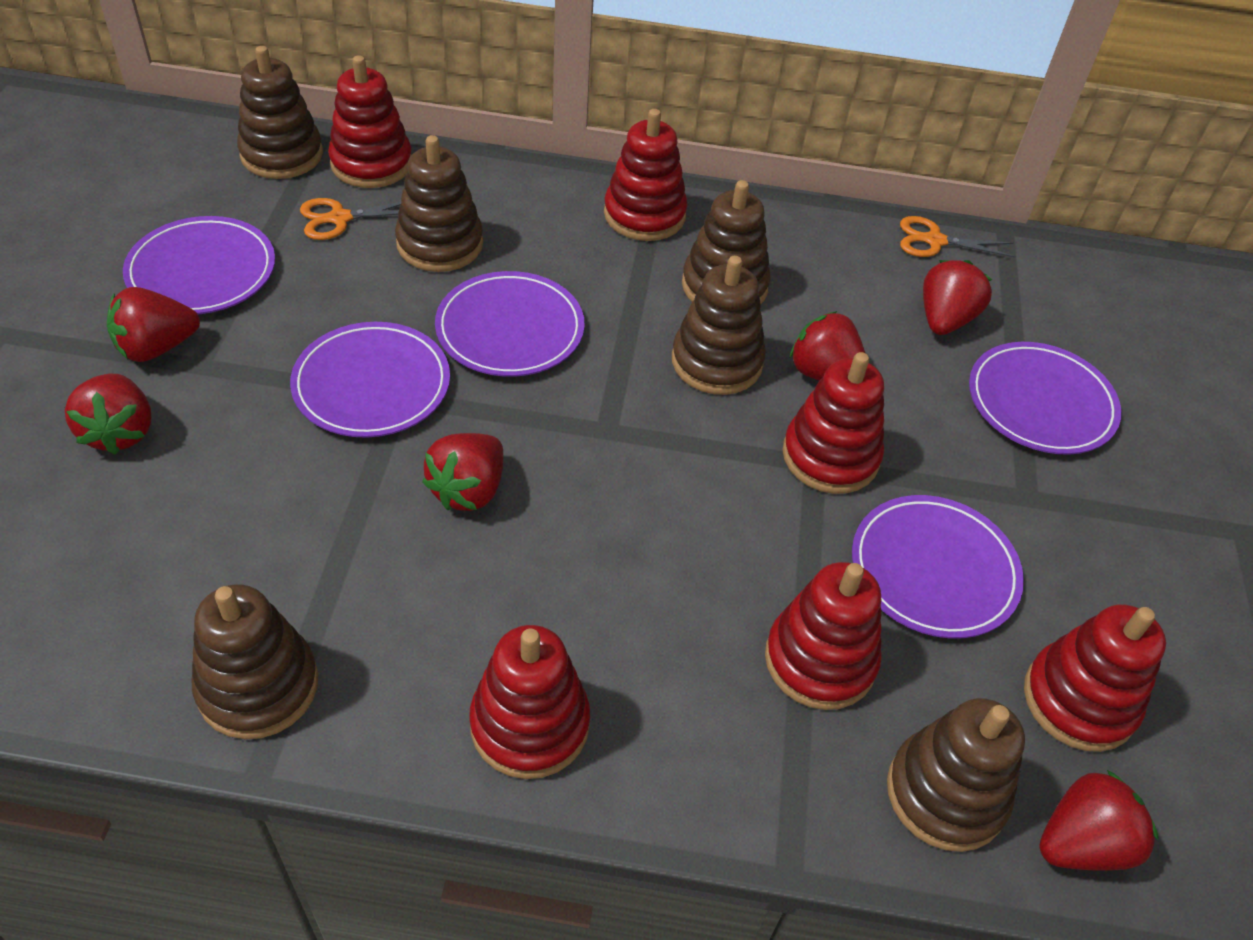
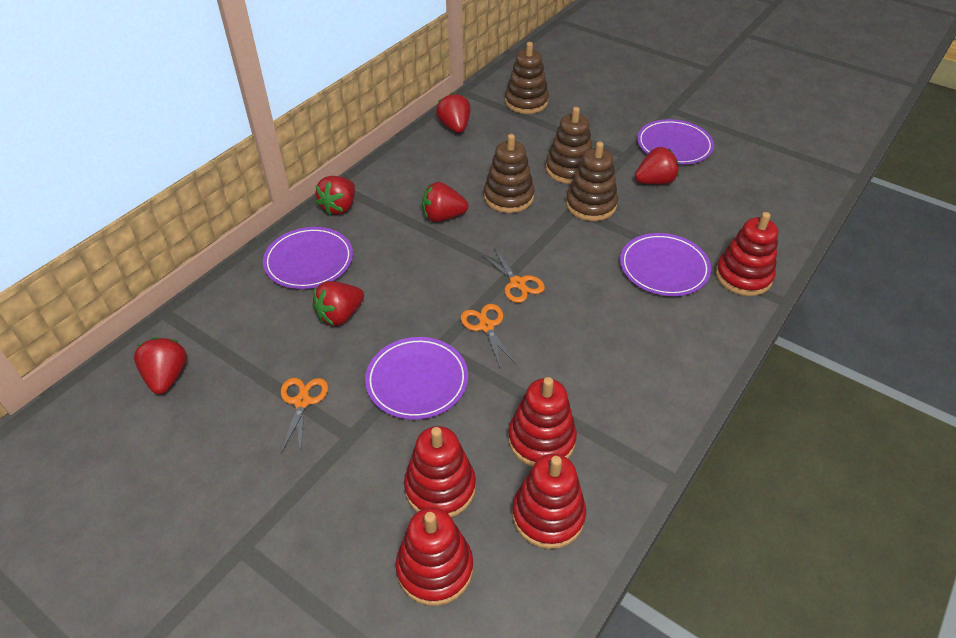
brown stacking toy: [192,584,318,739] [237,46,323,179] [395,135,483,272] [672,256,766,395] [682,180,771,304] [887,698,1025,852] = 6 -> [484,134,535,213] [505,42,549,114] [545,107,592,184] [566,141,618,221] = 4
orange scissors: [300,198,401,240] [900,216,1016,257] = 2 -> [281,378,328,454] [461,304,517,369] [481,248,545,303] = 3
purple plate: [123,216,275,314] [290,322,450,438] [435,271,585,377] [852,495,1024,638] [969,342,1121,455] = 5 -> [263,227,353,289] [365,337,468,420] [620,233,711,296] [637,119,714,165] = 4
red stacking toy: [328,55,411,188] [469,625,590,779] [604,109,688,241] [765,562,882,710] [782,352,884,494] [1024,604,1166,752] = 6 -> [396,507,473,606] [404,426,476,518] [508,377,577,467] [512,454,586,549] [716,212,778,296] = 5

